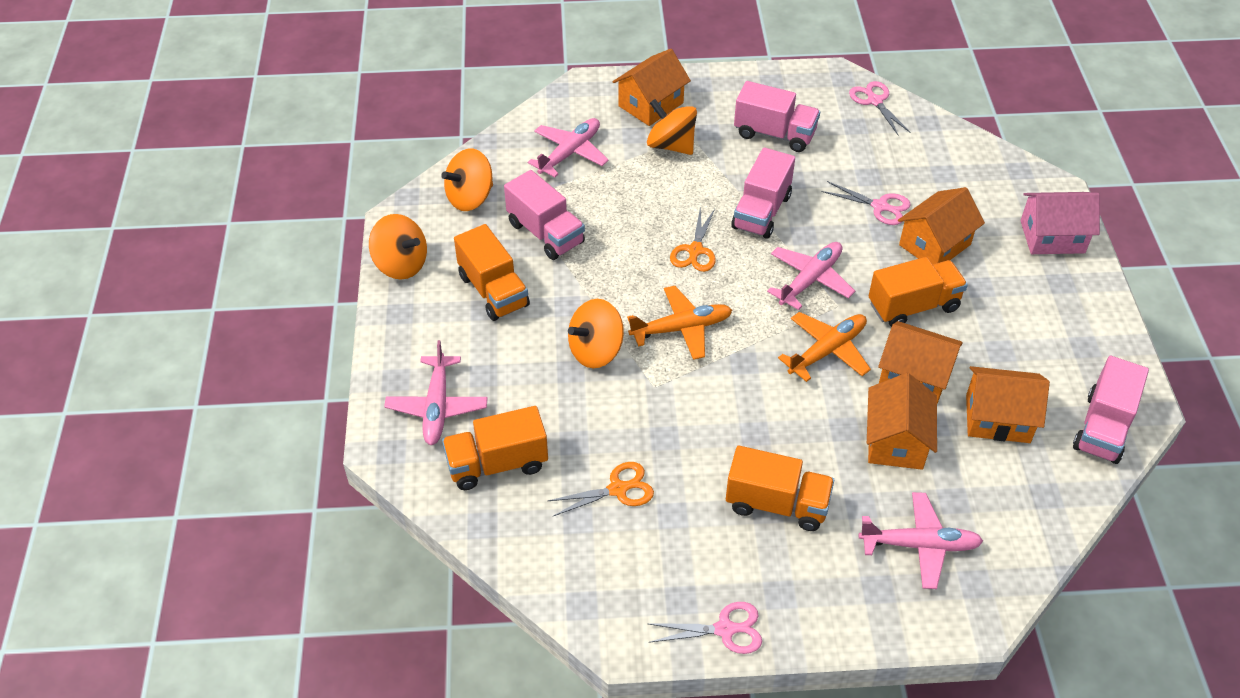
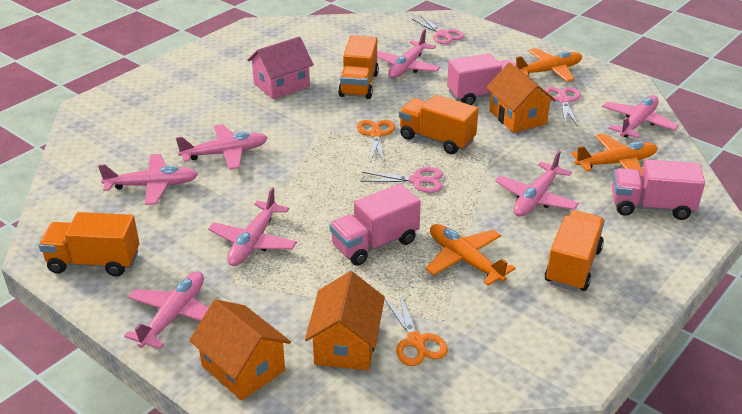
orange house: [613,49,691,126] [867,373,937,470] [878,321,963,404] [898,187,985,265] [966,366,1050,443] = 5 -> [189,299,291,401] [305,271,385,370] [486,63,556,133] = 3
orange plane: [627,286,732,360] [778,312,871,382] = 2 -> [426,224,516,286] [514,48,582,82] [571,133,657,176] = 3
orange spinning top: [369,214,427,280] [441,148,493,211] [568,299,624,368] [647,99,697,155] = 4 -> none = 0
pink plane: [384,340,488,445] [528,118,609,177] [767,242,855,310] [859,492,983,589] = 4 -> [98,154,198,205] [124,271,208,349] [176,124,267,170] [208,187,297,266] [377,29,441,78] [495,151,579,217] [602,95,679,138] = 7
pink truck: [504,170,585,260] [731,147,795,239] [734,81,820,152] [1073,356,1149,464] = 4 -> [329,184,421,266] [447,53,518,105] [612,159,705,220] = 3

